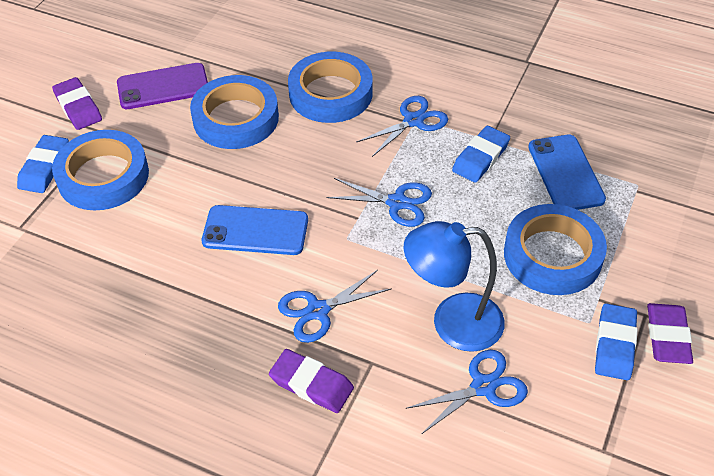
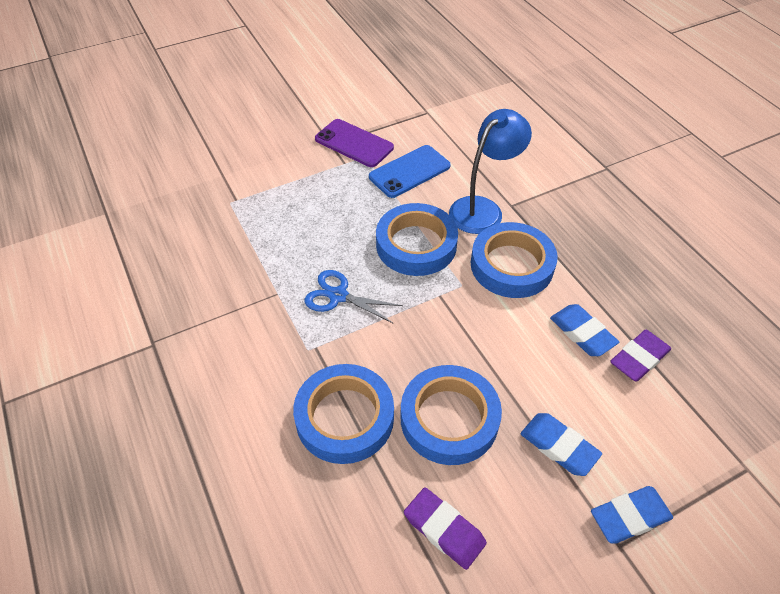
blue phone: [202,205,308,255] [528,135,606,210] = 2 -> [369,145,451,198] = 1
blue scissors: [278,270,392,343] [326,178,432,227] [356,96,448,157] [405,350,528,434] = 4 -> [304,270,403,324] = 1
purple eraser: [52,77,102,130] [269,349,354,413] [647,303,693,364] = 3 -> [404,487,487,570] [610,330,671,382] = 2

